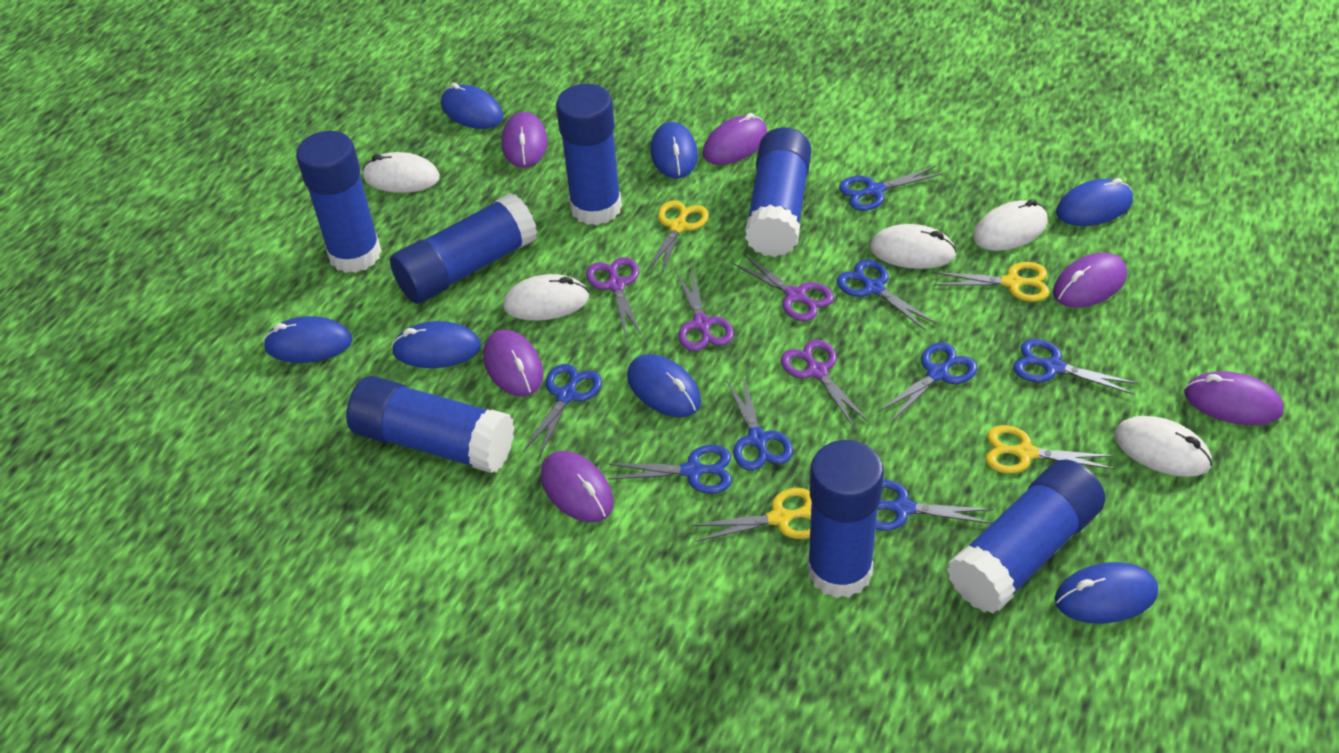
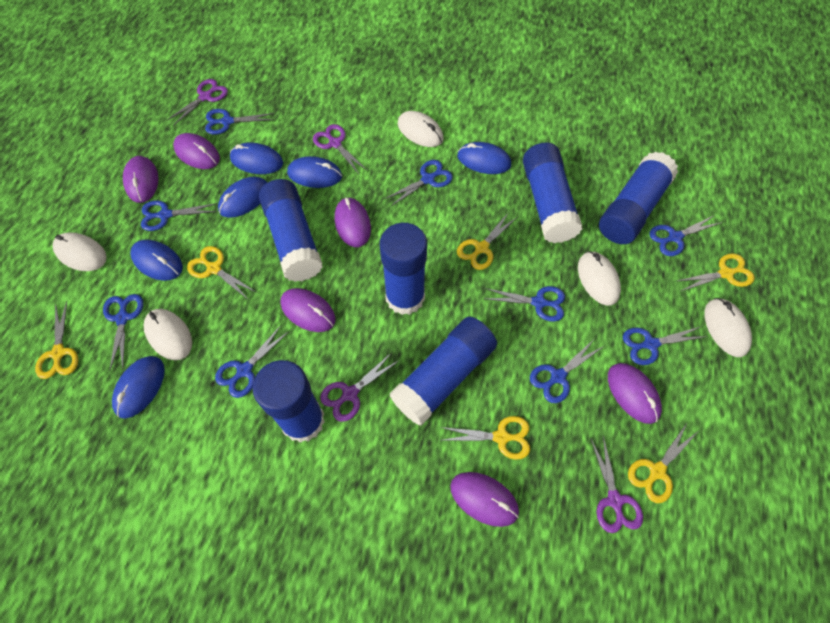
blue glue stick: [296,131,382,273] [346,376,515,473] [390,193,537,304] [556,84,622,225] [745,127,811,257] [807,440,884,598] [947,459,1105,614] = 7 -> [253,360,325,443] [259,179,323,282] [380,223,427,315] [390,317,497,426] [523,142,582,243] [599,151,678,244] = 6
blue mouse: [263,316,352,363] [391,321,481,368] [441,83,503,129] [627,354,701,417] [650,122,698,178] [1055,562,1158,623] [1056,178,1133,226] = 7 -> [112,356,165,418] [130,240,183,281] [218,177,267,218] [230,142,283,174] [287,156,342,188] [457,142,511,174] = 6
blue scissors: [523,364,602,457] [607,445,732,494] [726,375,793,471] [837,259,937,331] [839,166,943,211] [876,480,993,531] [878,342,977,422] [1013,339,1138,394] = 8 -> [103,294,143,370] [141,201,217,231] [205,109,274,135] [215,325,289,398] [385,160,453,206] [485,286,565,322] [530,339,604,403] [623,326,707,365] [649,215,722,256] = 9
yellow scissors: [646,200,709,275] [692,488,812,542] [934,262,1049,302] [985,425,1114,474] = 4 -> [35,301,78,379] [187,246,256,300] [440,416,530,460] [457,212,517,270] [628,423,697,503] [677,253,755,291] = 6

